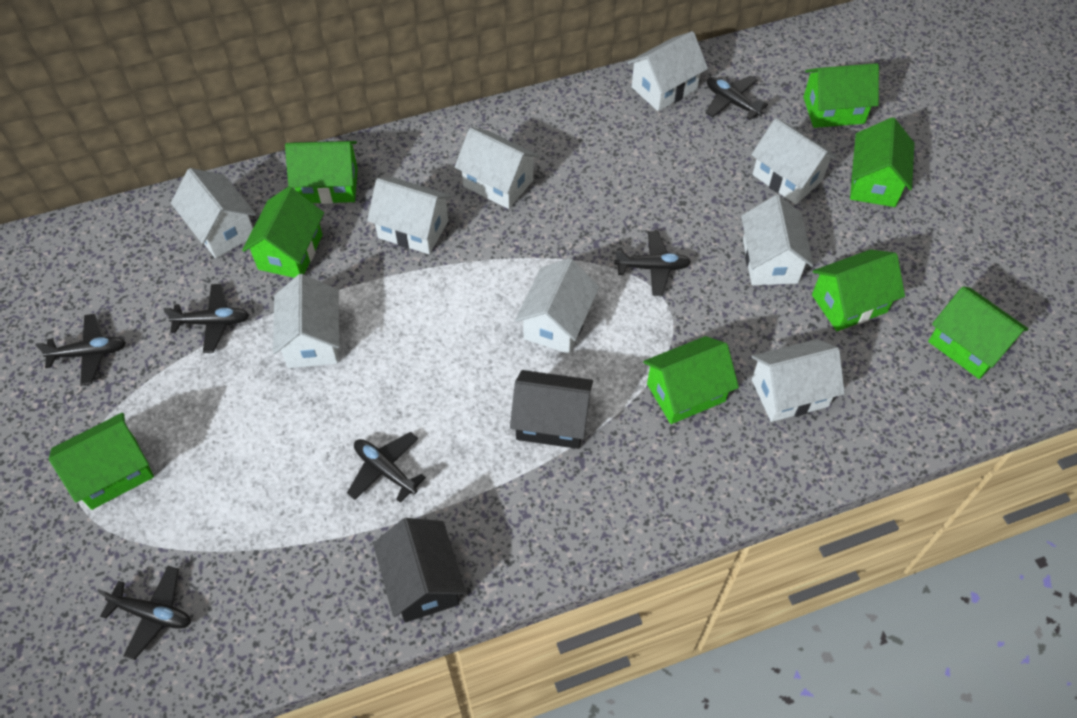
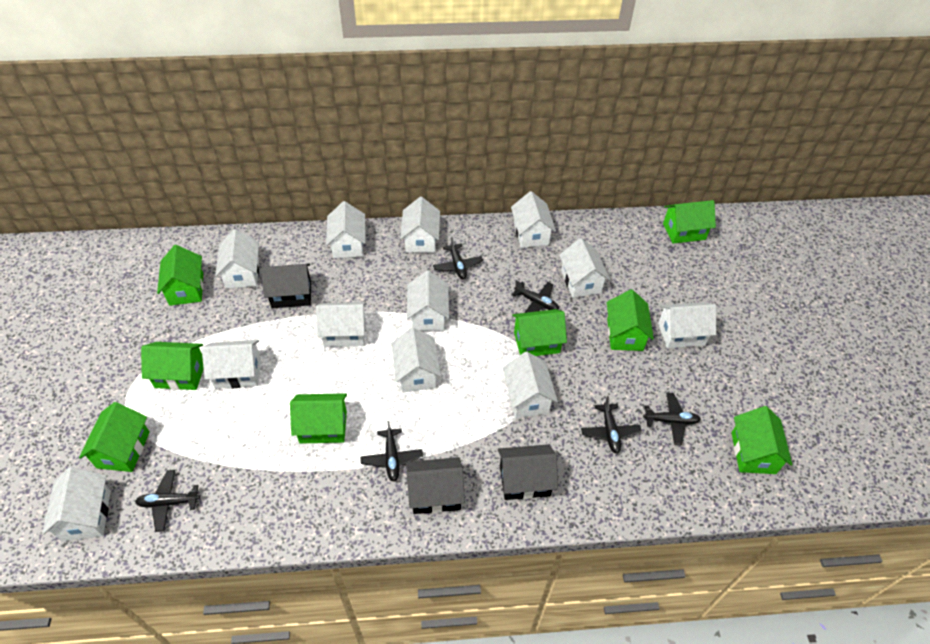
black house: [373,518,466,623] [510,370,593,449] = 2 -> [261,264,311,308] [407,457,465,514] [498,444,558,500] = 3
white house: [171,168,256,258] [273,274,340,368] [367,177,452,254] [455,128,540,209] [515,258,599,354] [627,31,708,111] [741,195,814,285] [751,118,837,204] [751,339,845,422] = 9 -> [42,467,111,541] [202,340,261,389] [215,229,259,289] [316,302,366,347] [326,201,365,258] [391,327,441,393] [400,197,440,253] [407,271,449,331] [502,352,558,418] [511,191,556,248] [559,238,610,298] [658,302,716,348] = 12

